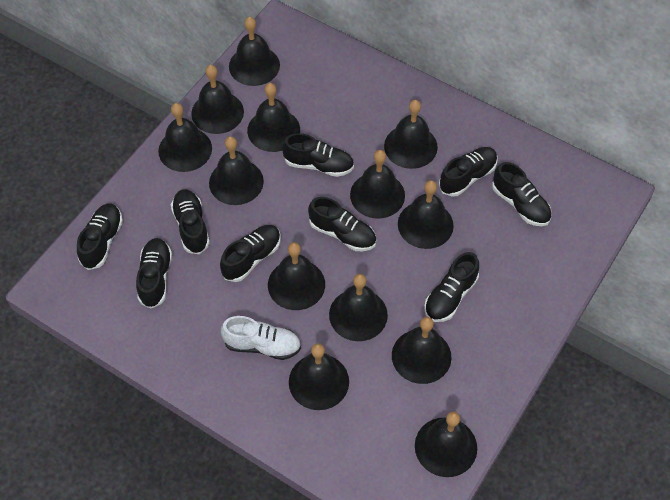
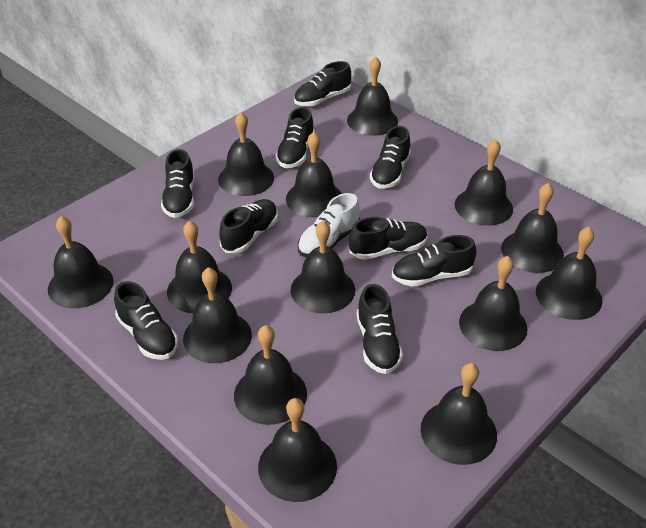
black bell: [158,103,212,172] [191,65,244,134] [209,136,264,205] [229,17,280,86] [247,83,300,152] [268,242,325,310] [289,343,349,410] [329,274,388,341] [350,150,405,219] [384,100,438,169] [392,317,451,384] [398,180,454,249] [415,411,477,477] = 13 -> [48,216,114,308] [167,221,232,313] [183,267,252,363] [218,112,274,196] [234,325,307,425] [258,398,337,502] [286,132,342,217] [291,221,355,314] [347,56,398,136] [421,363,497,465] [455,139,513,226] [459,256,528,351] [501,183,564,273] [536,227,602,320] = 14

